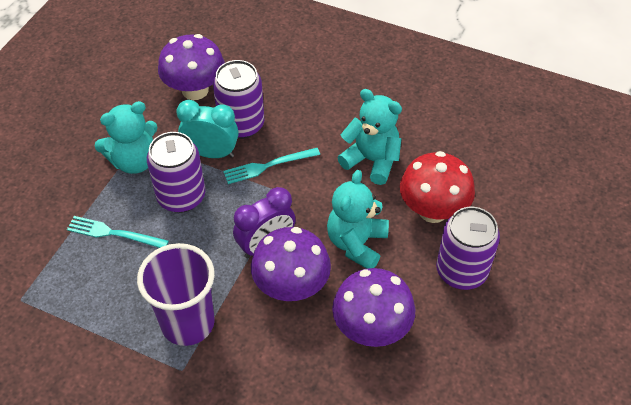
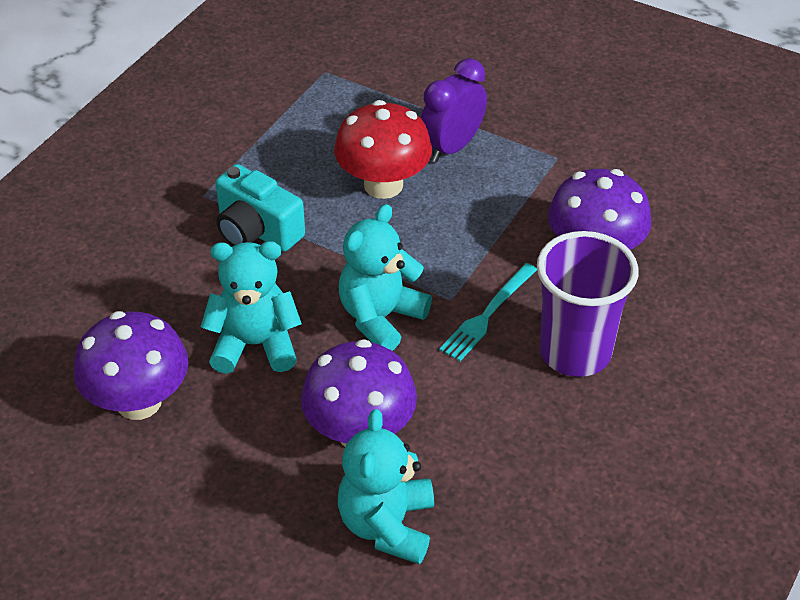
purple can: [147,132,205,213] [213,60,264,139] [436,207,500,290] = 3 -> none = 0
turquoise camera: none = 0 -> [216,164,305,252] = 1
turquoise clock: [176,100,239,158] = 1 -> none = 0
turquoise fork: [67,216,169,248] [223,148,320,184] = 2 -> [439,263,537,361] = 1

